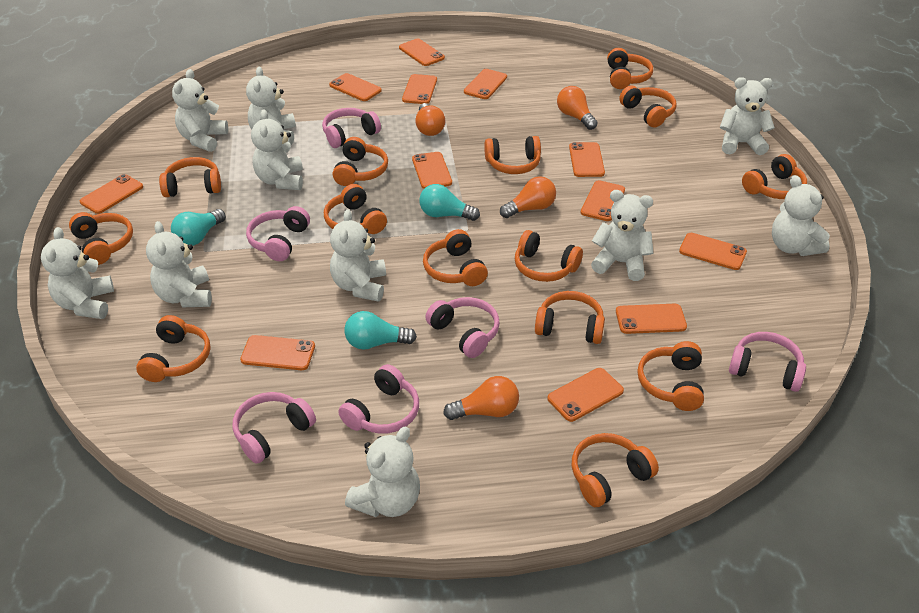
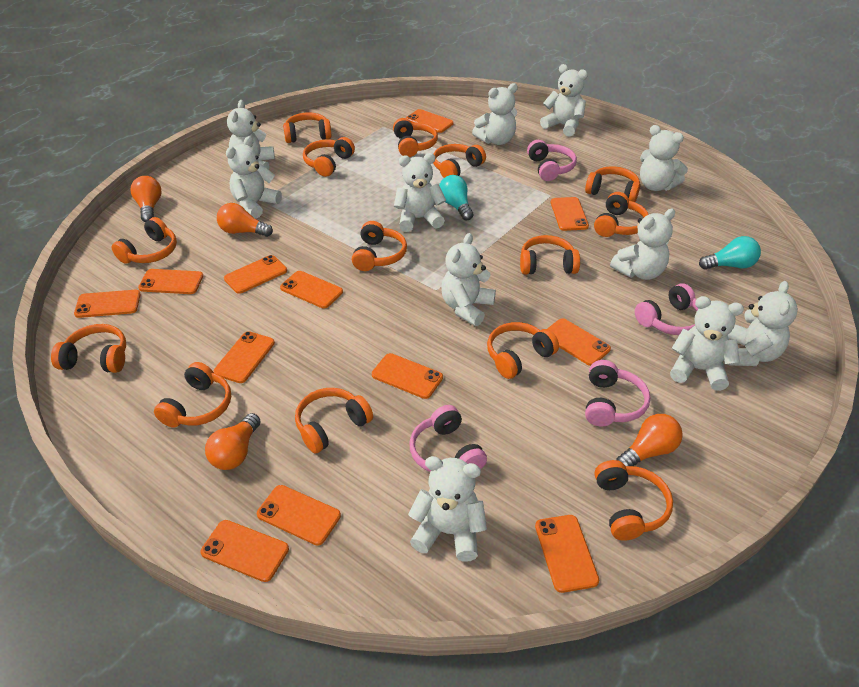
pink headphones: [232,392,316,464] [246,206,310,261] [322,108,381,148] [338,364,419,434] [425,297,500,358] [729,332,806,392] = 6 -> [410,405,487,472] [527,140,577,181] [585,360,650,427] [635,283,698,335] = 4
turquoise light bulb: [171,209,226,246] [344,311,417,350] [419,184,480,221] = 3 -> [439,175,473,221] [699,236,761,270] = 2
white teddy bear: [41,227,114,319] [146,221,212,307] [172,69,228,152] [246,67,296,145] [251,109,303,190] [330,209,386,302] [345,427,420,517] [591,190,654,281] [720,77,775,155] [772,175,830,256] = 10 -> [226,136,282,219] [227,100,275,170] [394,153,446,232] [408,456,487,562] [441,233,496,326] [472,83,518,145] [540,64,588,137] [610,209,675,280] [640,125,688,191] [670,296,744,391] [727,281,798,366] = 11

